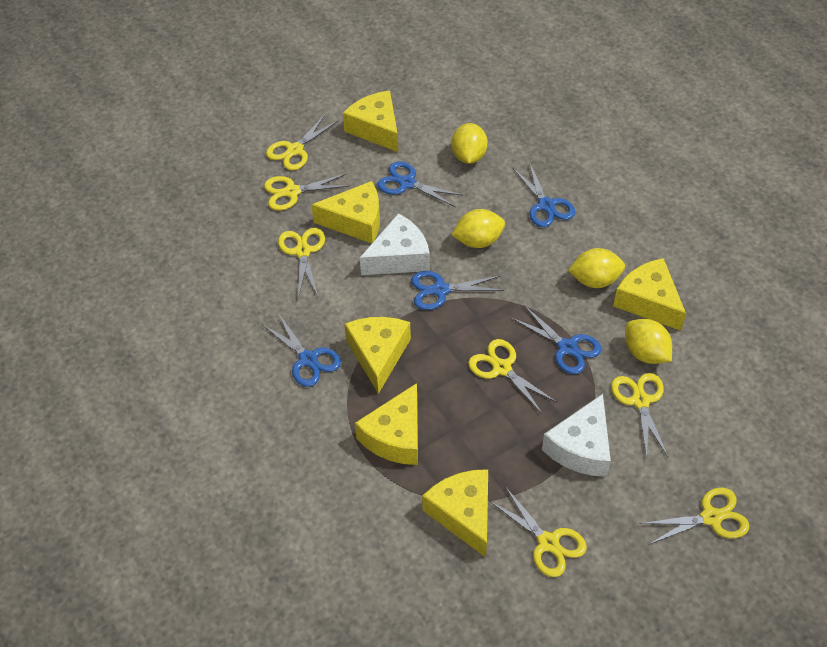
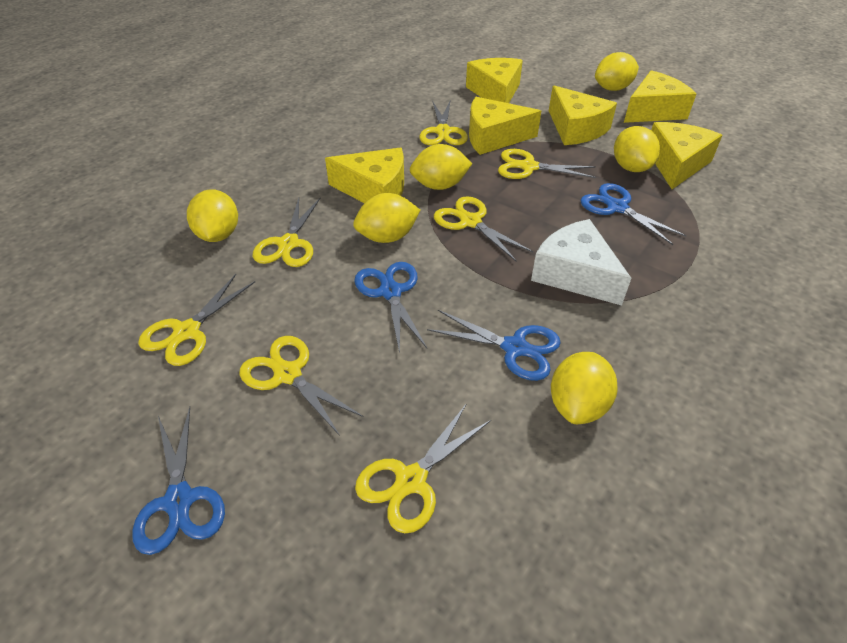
blue scissors: [262,313,341,387] [377,161,464,207] [411,271,504,310] [511,305,602,374] [513,162,575,227] = 5 -> [132,407,225,555] [354,262,427,354] [427,310,561,381] [580,183,687,245] = 4
white cheese: [360,213,430,275] [542,394,611,477] = 2 -> [531,219,631,306] = 1
yellow lemon: [451,123,488,164] [452,209,505,248] [568,248,625,288] [625,319,672,364] = 4 -> [187,189,238,242] [353,193,420,243] [410,144,472,190] [551,352,618,424] [595,52,639,91] [614,126,660,172] = 6

